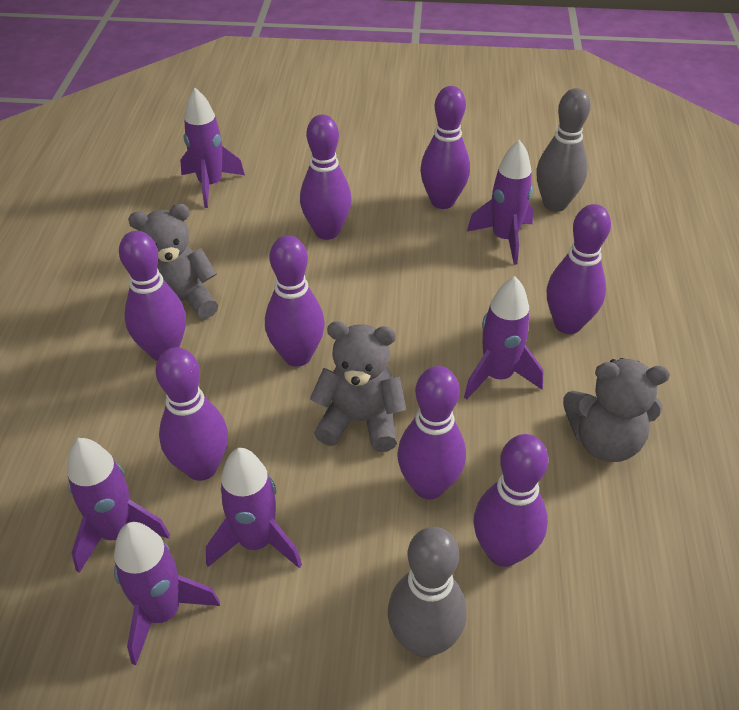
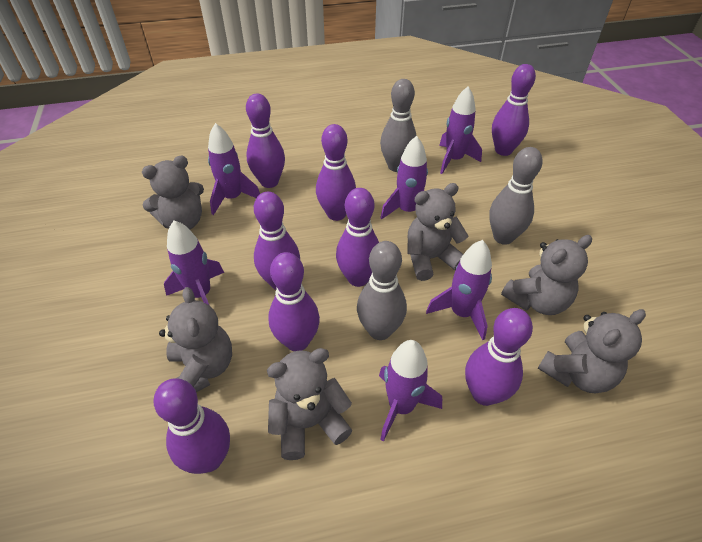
grey bowling pin: [388,527,466,657] [536,88,591,212] = 2 -> [357,241,407,340] [380,79,417,172] [489,147,543,245] = 3
grey teddy bear: [128,204,218,319] [310,321,407,452] [563,358,670,462] = 3 -> [142,156,204,230] [159,287,232,392] [267,348,352,460] [407,183,468,281] [501,235,592,315] [538,309,646,394] = 6

